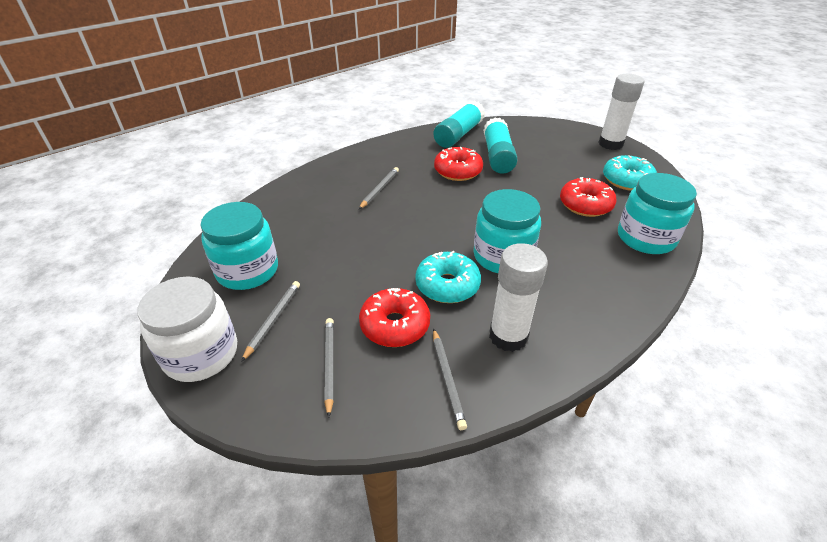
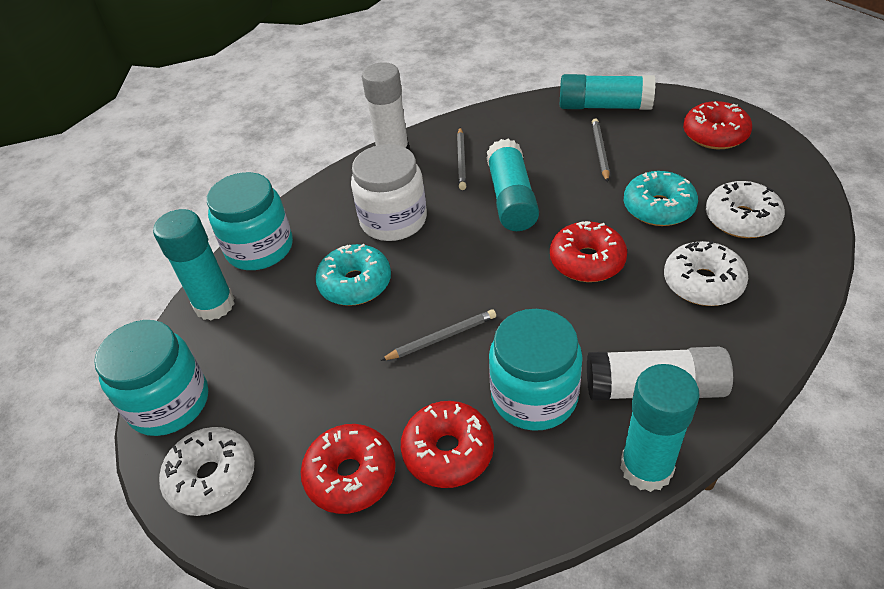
grey pencil: [241,281,300,362] [324,318,334,418] [359,167,399,209] [433,328,467,430] = 4 -> [380,309,496,361] [457,127,466,190] [592,118,610,182] = 3
red donut: [359,288,430,347] [434,147,483,181] [560,177,616,217] = 3 -> [301,424,396,514] [401,401,494,488] [550,221,627,282] [683,101,752,149] = 4
turquoise glue stick: [434,101,485,148] [483,117,518,174] = 2 -> [153,209,235,320] [486,139,539,231] [560,74,656,110] [620,364,700,492] = 4
white donut: none = 0 -> [159,427,255,516] [664,241,748,306] [706,181,785,238] = 3

